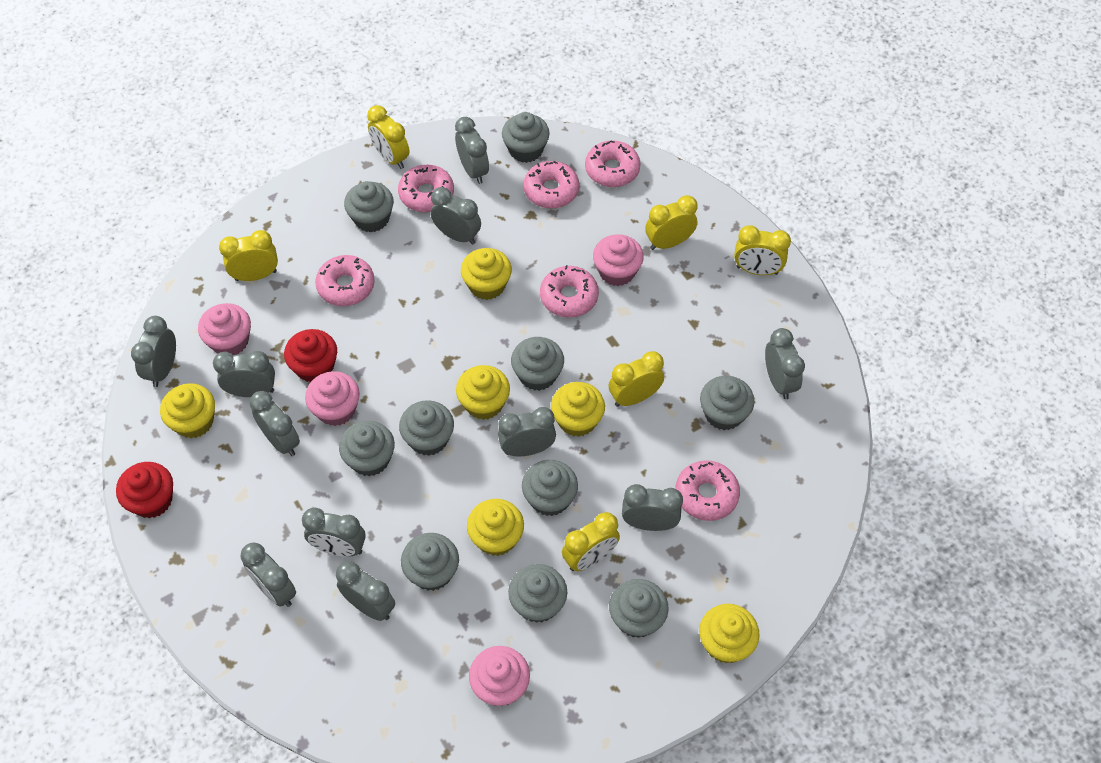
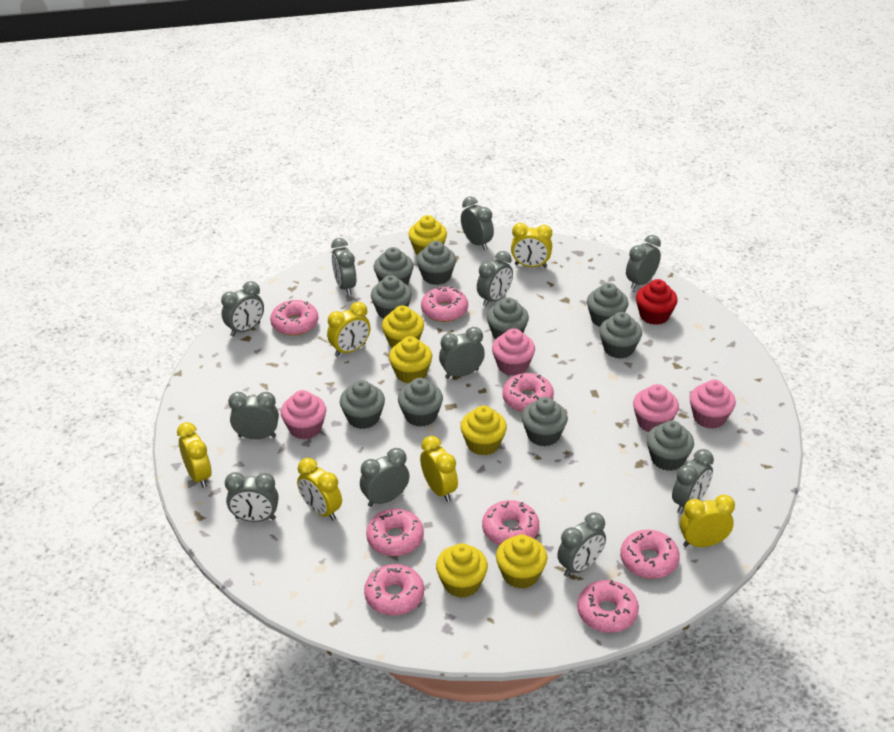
pink donut: [315,255,375,306] [398,165,454,212] [523,161,579,209] [540,265,599,318] [585,140,640,187] [675,460,740,521] = 6 -> [270,300,318,336] [364,564,424,615] [366,509,424,556] [421,286,468,322] [482,500,539,545] [502,373,554,412] [577,580,639,633] [620,530,680,579] = 8
red cupcake: [116,462,173,518] [284,329,337,382] = 2 -> [636,279,678,325] = 1

